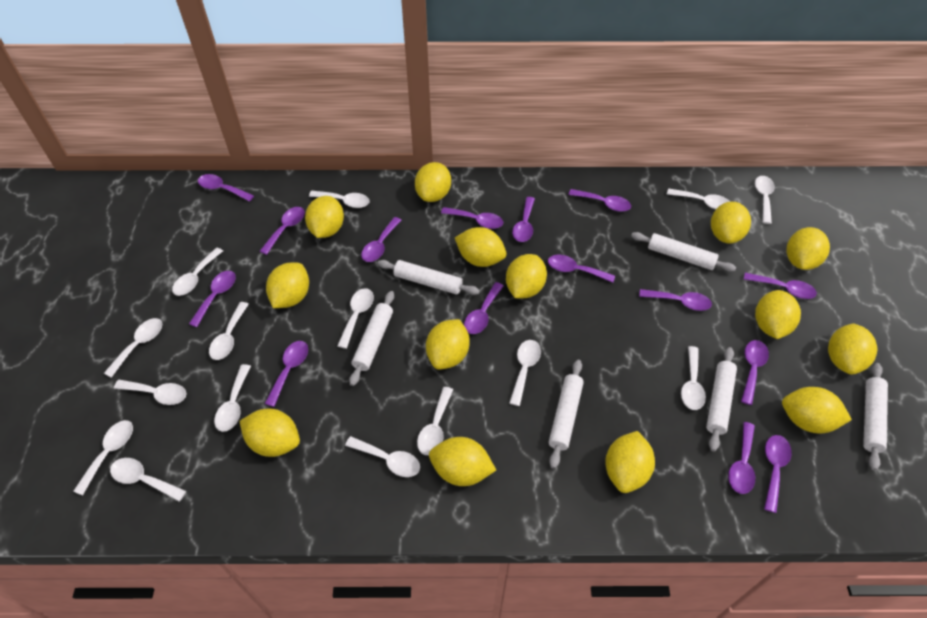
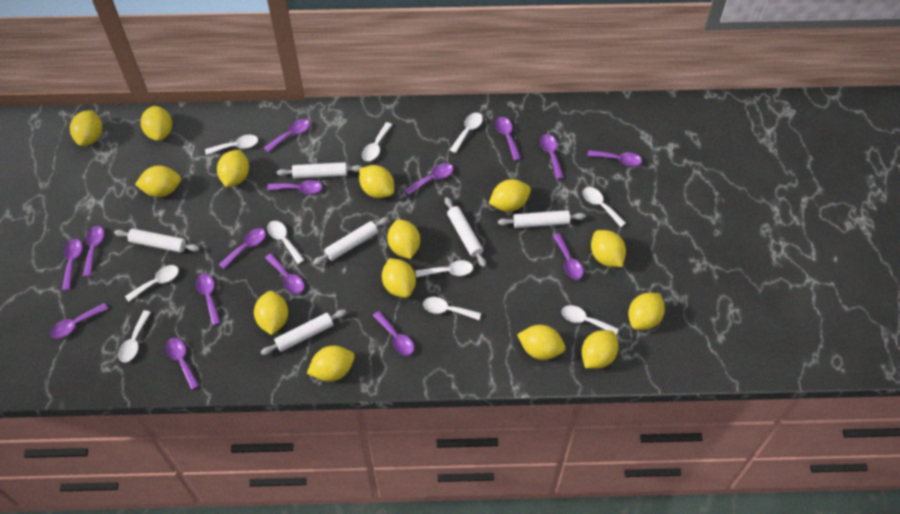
white spoon: [73,420,133,496] [104,318,162,378] [110,458,186,502] [114,380,186,405] [172,247,223,296] [209,302,249,360] [214,364,251,432] [309,191,370,208] [337,288,374,349] [345,436,420,477] [417,387,453,455] [509,340,541,406] [667,188,730,209] [681,346,706,410] [755,176,775,224] = 15 -> [118,310,151,362] [125,265,179,302] [205,135,258,155] [267,221,304,264] [362,122,392,161] [416,260,473,277] [423,297,481,320] [450,112,483,153] [562,305,619,335] [582,187,626,227] = 10

